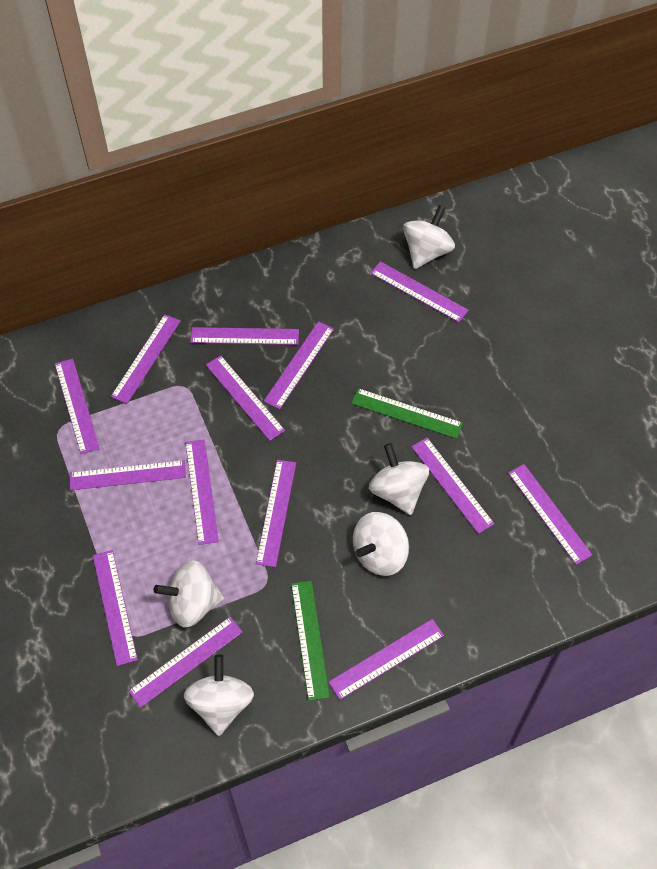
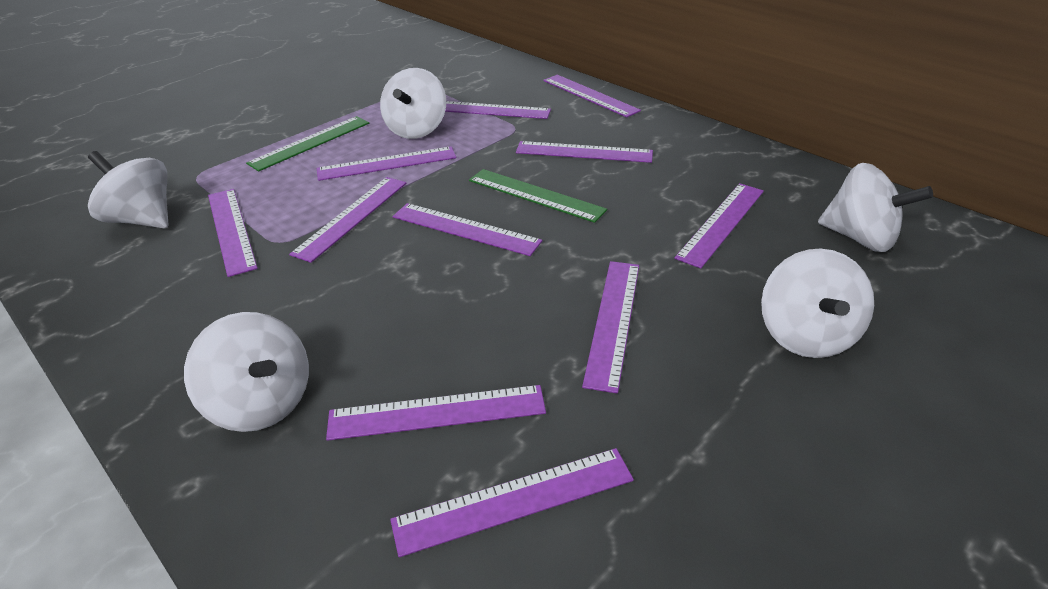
purple ruler: [55,358,100,454] [70,460,186,490] [93,550,138,666] [111,314,181,404] [128,617,243,708] [185,439,219,545] [190,327,299,345] [206,355,285,441] [256,460,296,567] [264,321,334,410] [328,619,444,700] [370,261,469,322] [411,438,495,534] [508,464,592,565] = 14 -> [208,189,258,277] [289,177,407,263] [317,146,456,181] [326,385,546,441] [390,448,634,557] [393,203,542,256] [445,101,551,119] [516,141,653,163] [543,75,641,118] [582,261,639,394] [674,183,764,269] = 11

